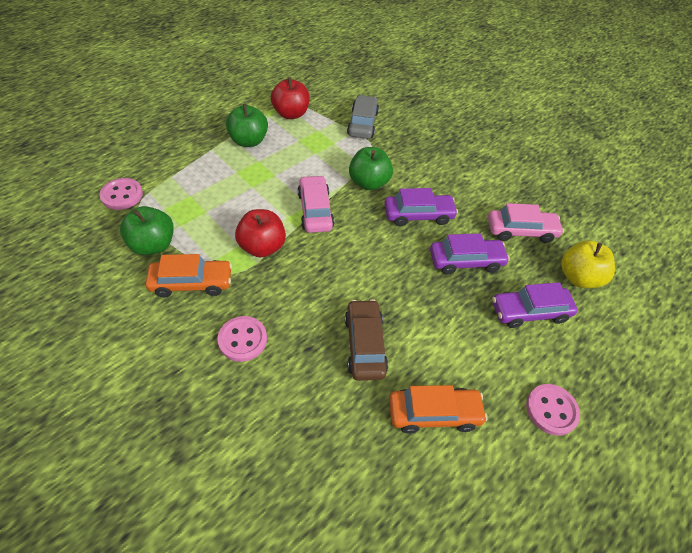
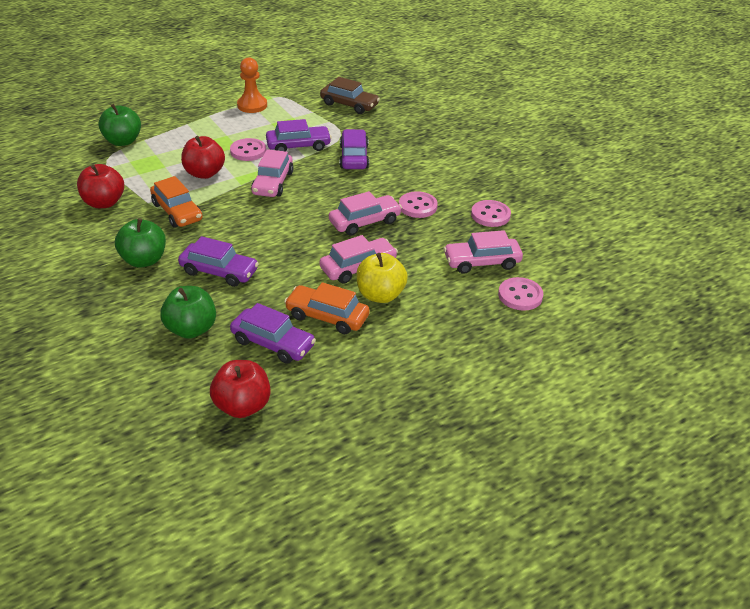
grey car: [347,95,379,139] = 1 -> none = 0
orange pawn: none = 0 -> [237,57,267,113] = 1
pink button: [99,178,143,210] [217,316,267,362] [526,384,580,436] = 3 -> [230,138,266,161] [399,191,438,218] [471,200,511,227] [498,277,543,311] = 4
pink car: [298,175,334,233] [488,203,564,243] = 2 -> [251,149,294,197] [319,235,398,284] [329,191,402,236] [444,230,523,274] = 4
purple car: [384,188,458,226] [430,233,510,274] [492,282,578,328] = 3 -> [178,236,259,287] [230,303,316,364] [266,119,332,151] [340,129,369,169] = 4
red apple: [235,209,286,257] [271,77,310,119] = 2 -> [77,164,124,208] [181,136,225,179] [210,360,271,418] = 3

